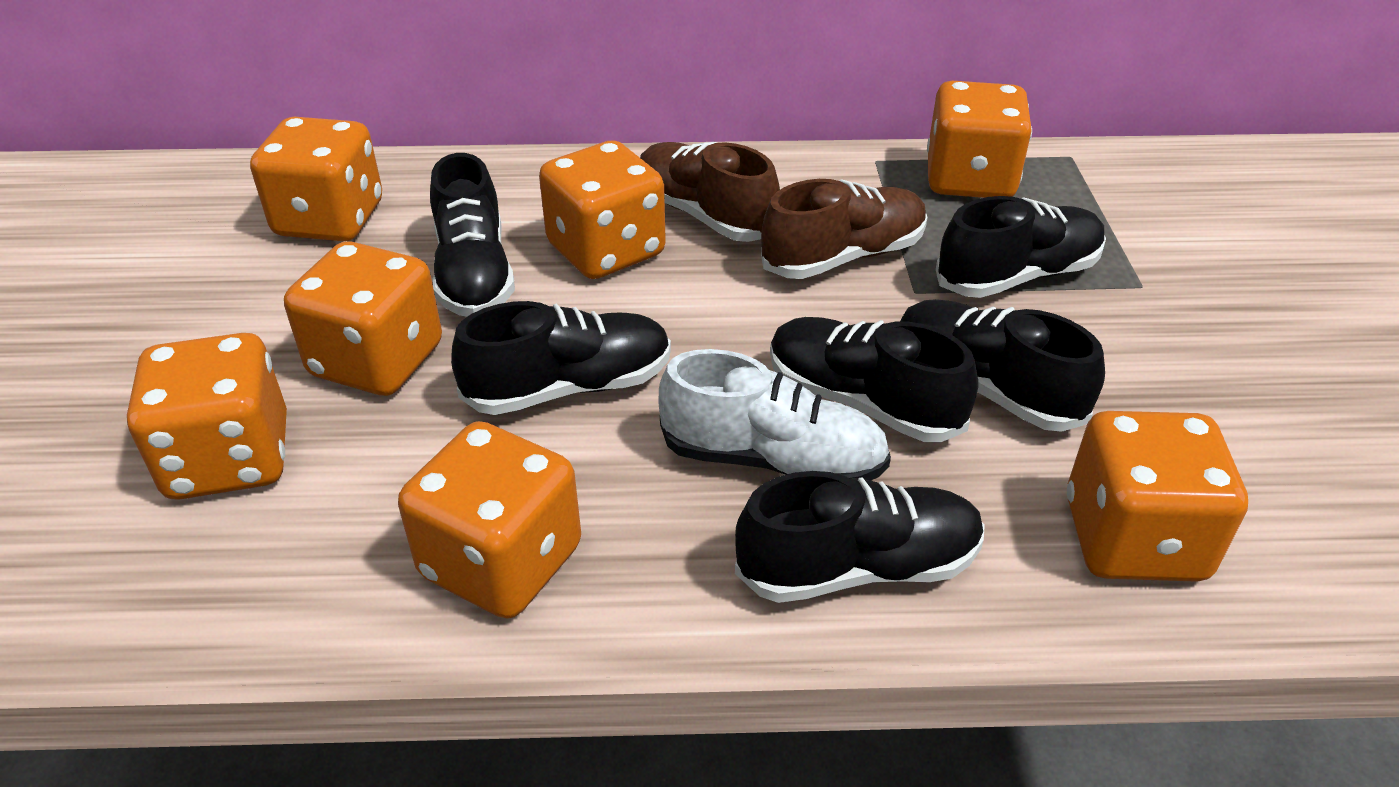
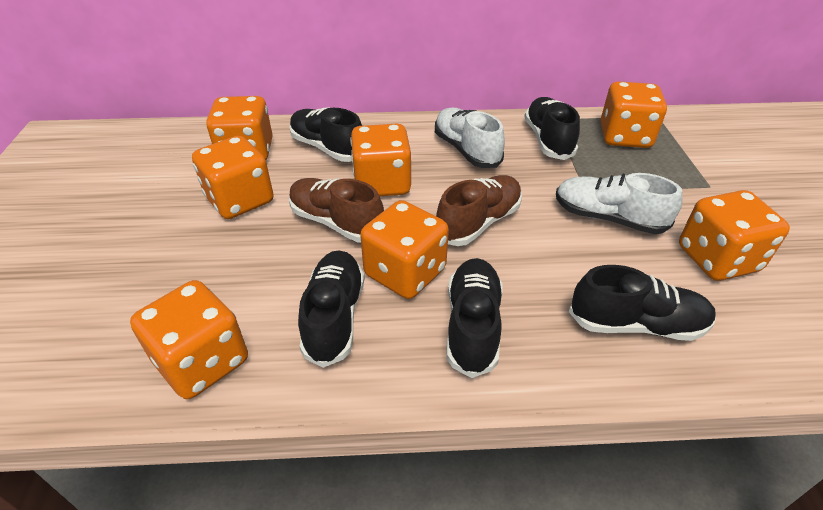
black shoe: [430,153,515,317] [451,301,671,415] [735,471,985,603] [770,317,978,442] [900,299,1105,432] [936,196,1106,298] = 6 -> [289,107,362,162] [298,250,365,368] [447,258,503,378] [525,97,580,160] [569,265,716,341] = 5
white shoe: [659,349,891,480] = 1 -> [435,108,505,168] [556,173,682,234] = 2

